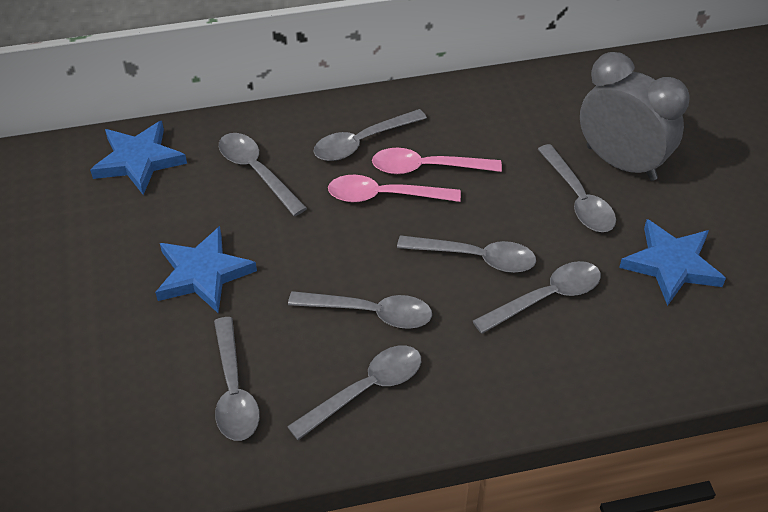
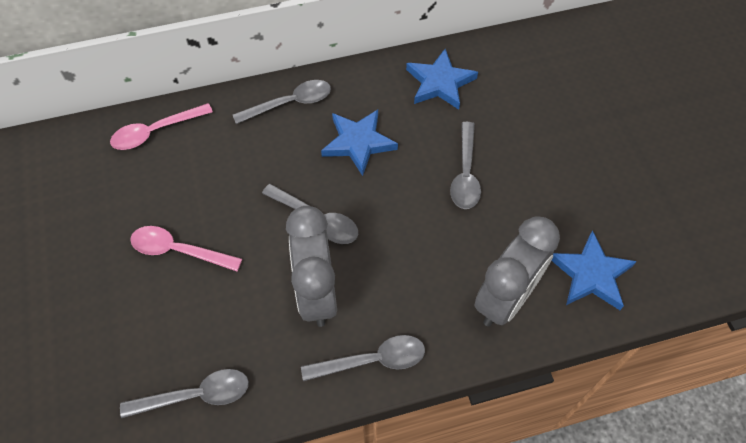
grey clock: [580,52,690,181] = 1 -> [286,206,337,327] [474,216,560,327] = 2
grey spoon: [214,317,260,441] [219,133,307,216] [287,345,421,440] [288,291,432,329] [313,109,427,161] [397,235,536,273] [473,261,601,334] [538,144,616,232] = 8 -> [120,369,249,418] [233,80,331,124] [262,184,358,244] [301,335,425,381] [450,122,481,209] = 5

